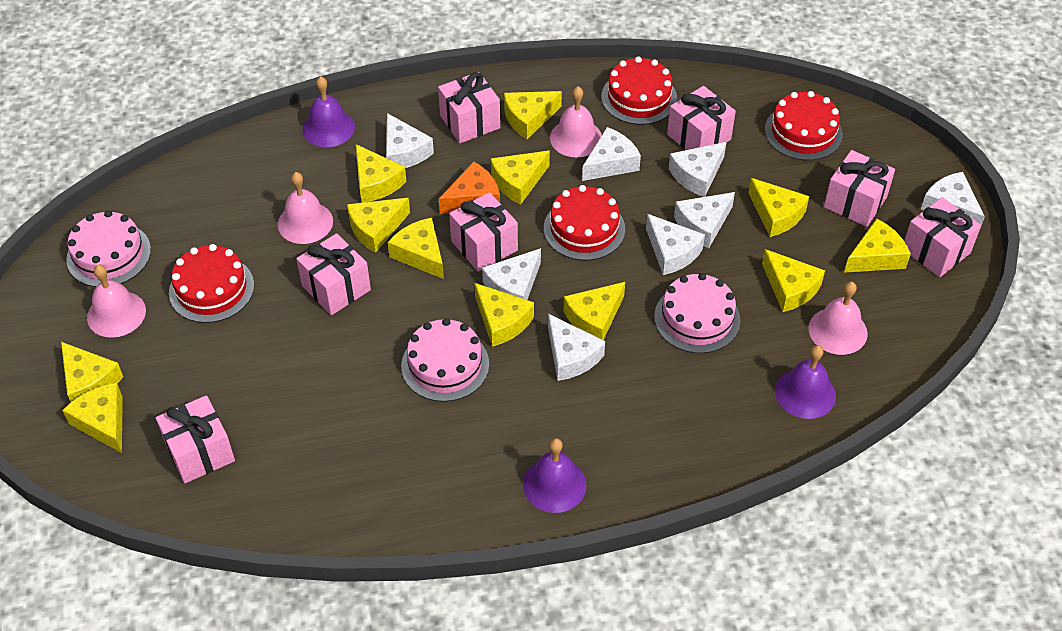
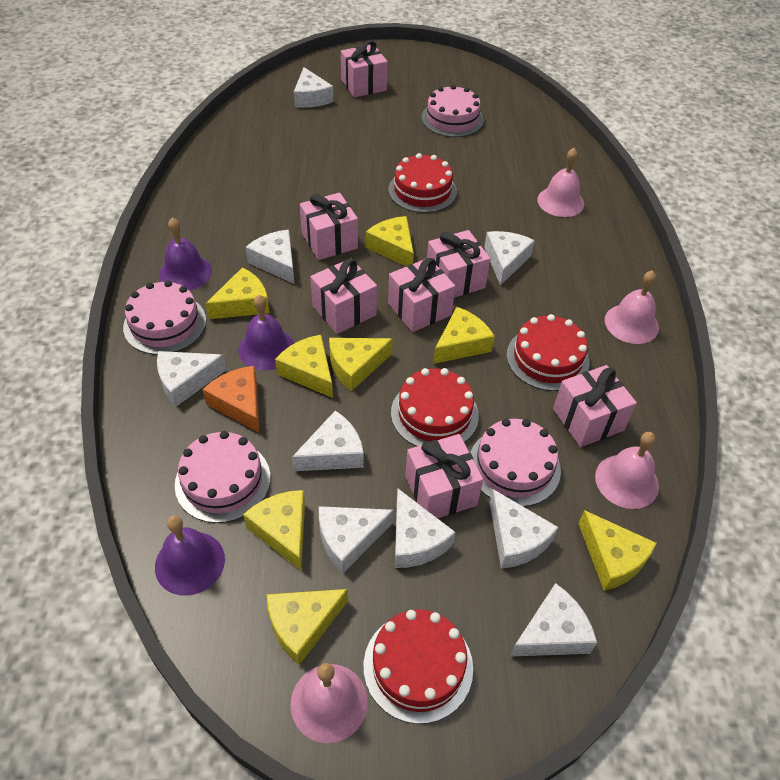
pink cake: [66,210,151,287] [401,318,489,402] [654,273,740,353] = 3 -> [123,280,206,355] [175,431,270,523] [422,85,484,137] [470,419,561,507] = 4
white cheese: [386,113,434,168] [482,248,541,300] [548,314,605,381] [582,127,641,181] [646,214,705,275] [669,142,727,197] [674,192,735,248] [921,172,985,226] = 8 -> [157,351,226,407] [246,230,294,284] [292,411,364,471] [294,67,333,108] [319,506,394,573] [395,489,455,568] [484,231,535,285] [490,489,558,569] [510,583,597,657] = 9
yellow cheese: [61,342,123,402] [62,383,123,453] [347,198,410,253] [356,144,406,203] [388,218,444,279] [475,283,534,347] [491,151,550,204] [504,91,562,139] [564,282,625,340] [748,178,809,237] [762,249,825,312] [844,219,911,273] = 12 -> [206,267,269,319] [243,490,305,570] [267,589,348,665] [275,335,333,398] [329,338,393,391] [366,216,414,266] [433,307,495,364] [578,510,657,591] = 8

